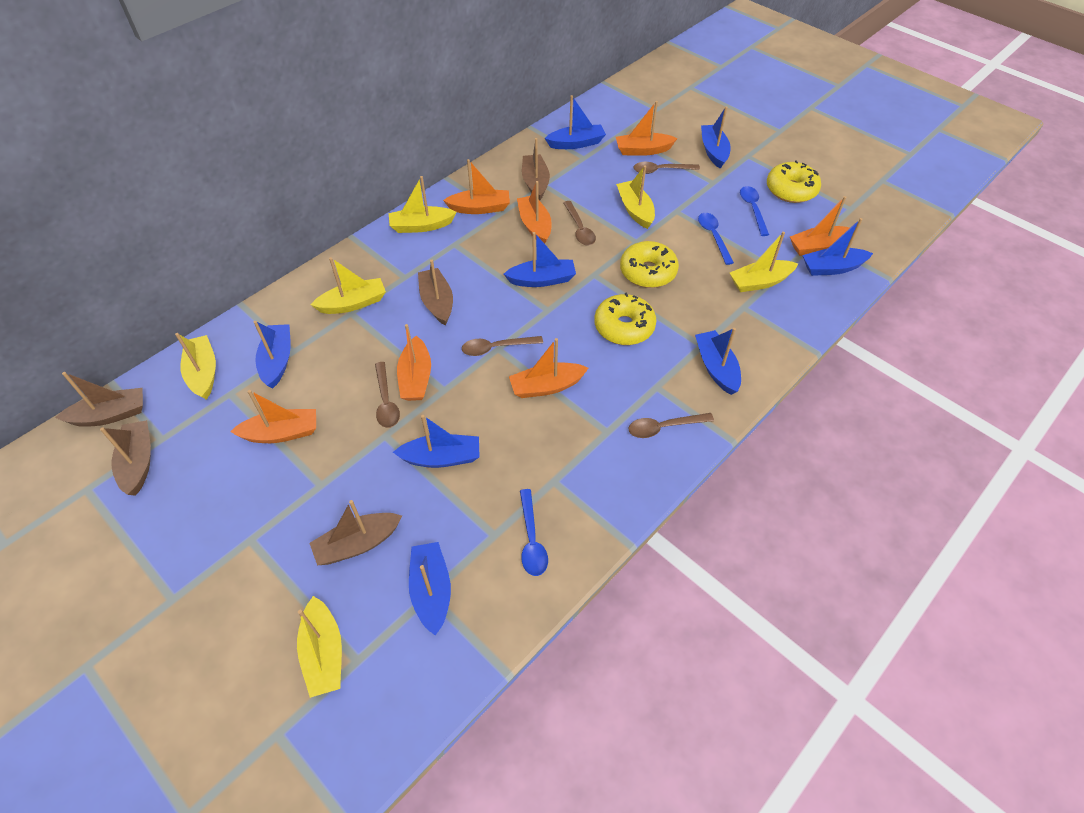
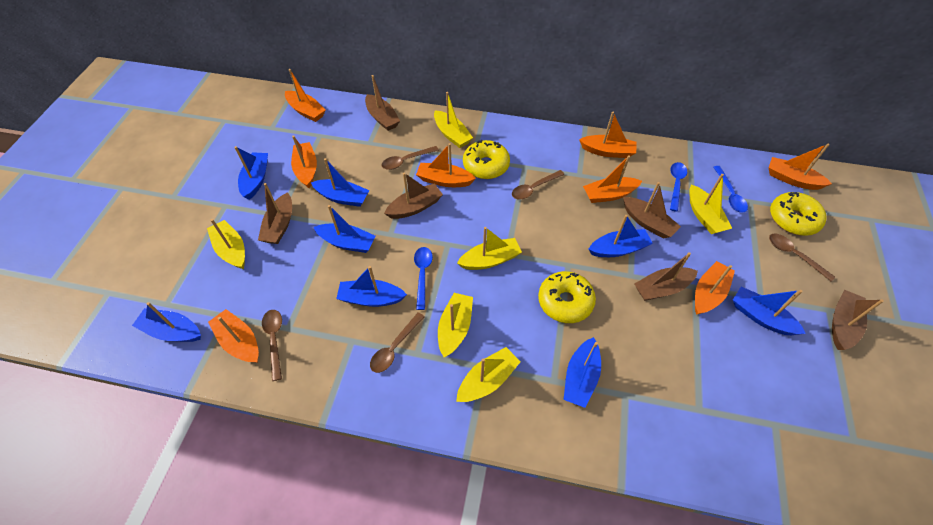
brown boat: [55,372,143,427] [100,420,151,496] [310,500,402,565] [418,260,453,325] [522,138,550,201] = 5 -> [258,183,292,244] [365,75,400,131] [384,173,443,219] [623,182,681,239] [634,252,698,301] [832,290,884,350] = 6
orange boat: [230,390,316,443] [397,324,431,401] [443,159,510,214] [509,338,588,398] [517,181,552,244] [616,101,678,156] [790,196,850,256] = 7 -> [208,309,259,363] [285,69,326,122] [291,135,317,188] [416,143,476,187] [579,112,637,158] [583,155,642,203] [695,261,735,315] [769,144,832,190] = 8

